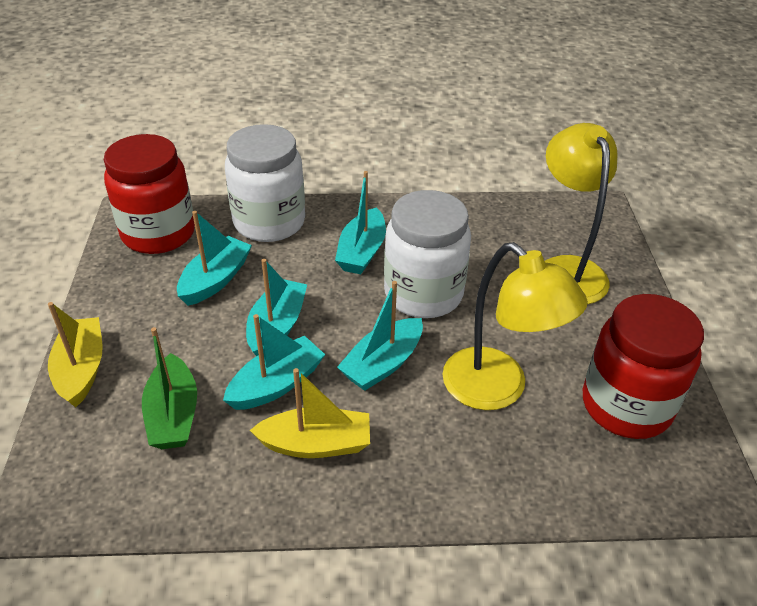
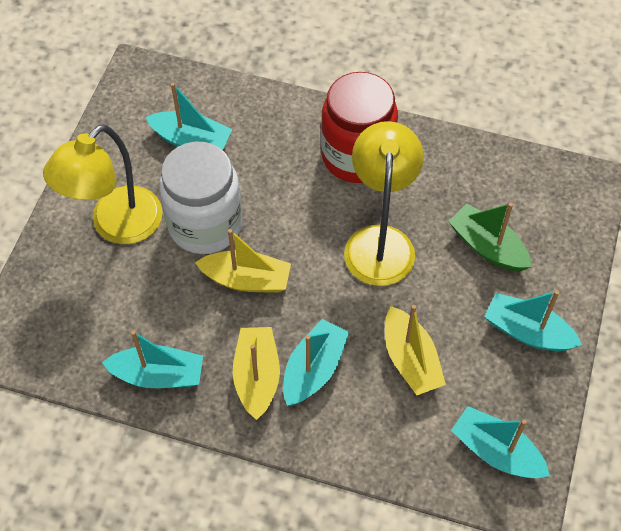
red jar: [104,134,195,254] [583,294,704,439] = 2 -> [321,72,398,183] = 1
white jar: [225,124,305,242] [384,190,471,318] = 2 -> [159,142,242,254] = 1
yellow boat: [48,302,103,407] [250,368,370,458] = 2 -> [195,229,291,293] [233,327,280,420] [385,305,446,395] = 3

